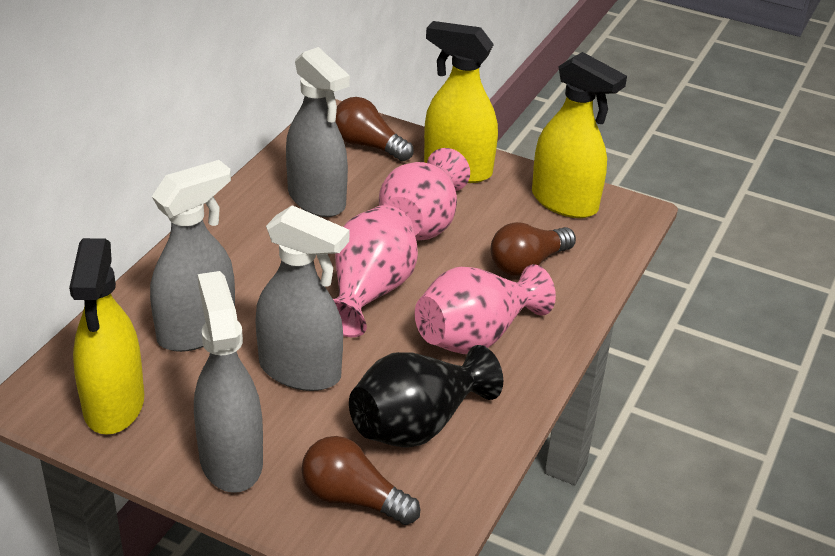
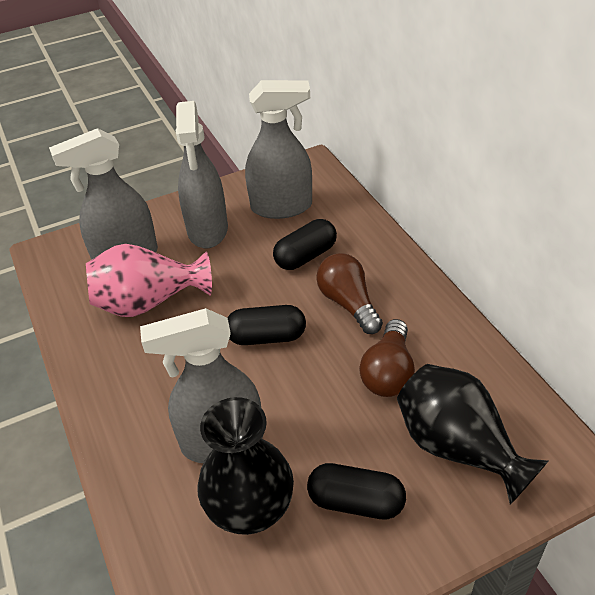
black capsule: none = 0 -> [227,305,306,345] [273,219,337,270] [307,463,406,519] = 3
black vase: [349,345,503,448] = 1 -> [197,397,294,535] [397,364,548,505] = 2
brown light bulb: [301,436,420,525] [335,97,414,161] [491,222,576,276] = 3 -> [316,253,383,334] [359,319,415,397] = 2
pink vase: [333,205,418,337] [379,148,470,240] [415,264,556,354] = 3 -> [86,244,212,317] = 1
yellow spray bottle: [69,238,144,435] [424,21,498,183] [532,52,627,218] = 3 -> none = 0

